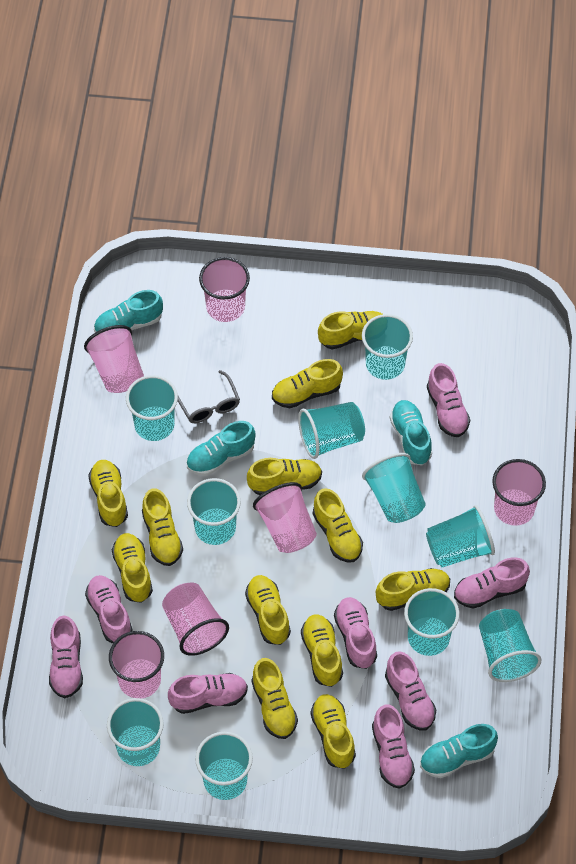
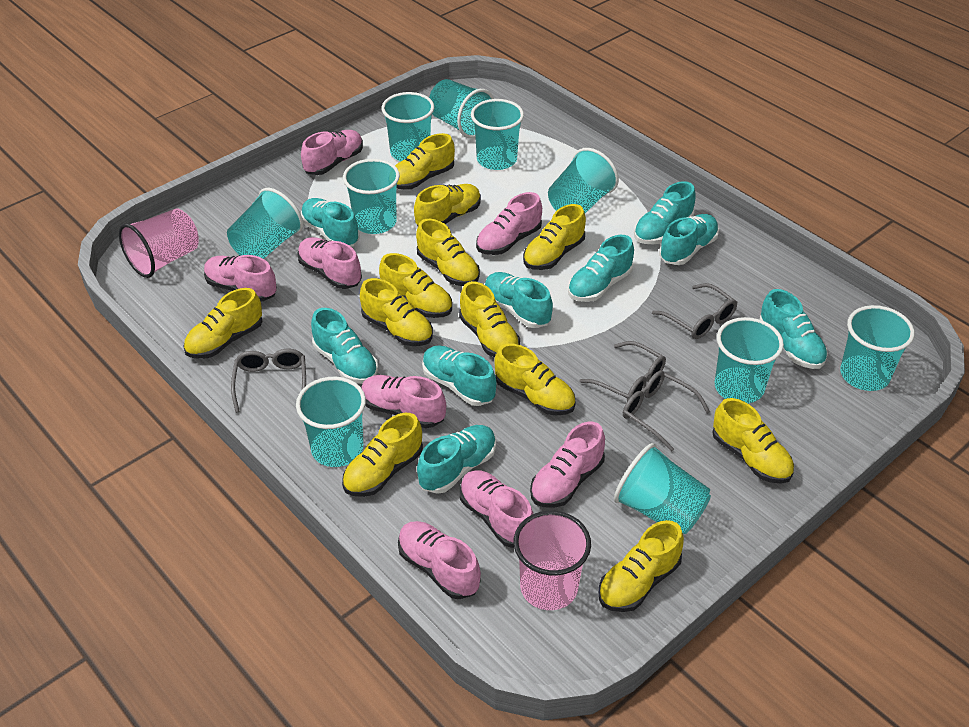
grey glasses: [178,370,240,423] = 1 -> [231,349,306,413] [579,341,666,401] [623,371,710,451] [652,283,737,339] = 4
pink cup: [84,325,144,393] [109,631,164,699] [162,583,229,656] [199,257,250,322] [253,482,317,553] [492,459,546,526] = 6 -> [119,208,199,278] [514,511,591,610] = 2
turquoise shoe: [94,290,163,333] [186,421,256,476] [390,400,432,465] [420,724,498,778] = 4 -> [301,198,359,247] [311,308,378,384] [417,425,496,494] [422,345,497,406] [485,272,553,328] [568,235,634,302] [634,181,696,244] [659,214,719,265] [760,289,828,369] = 9

